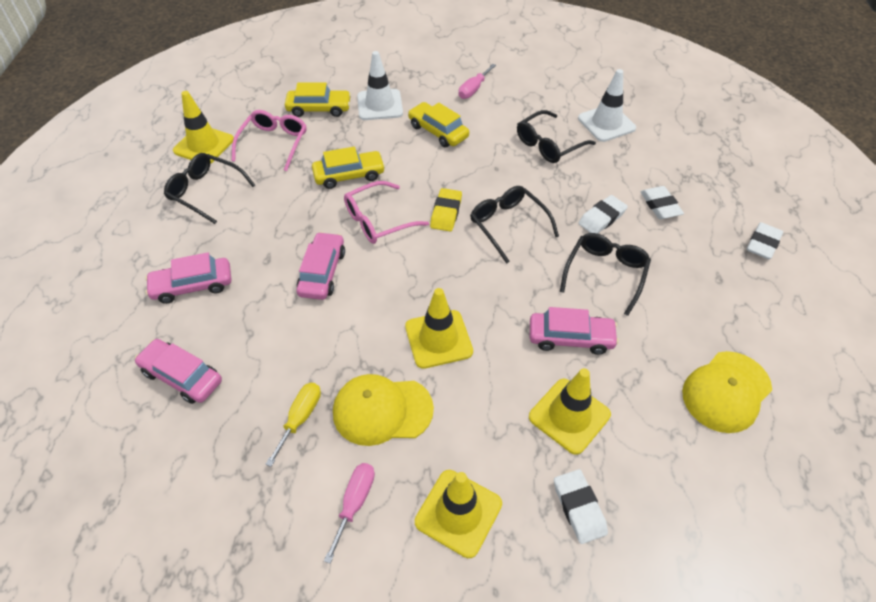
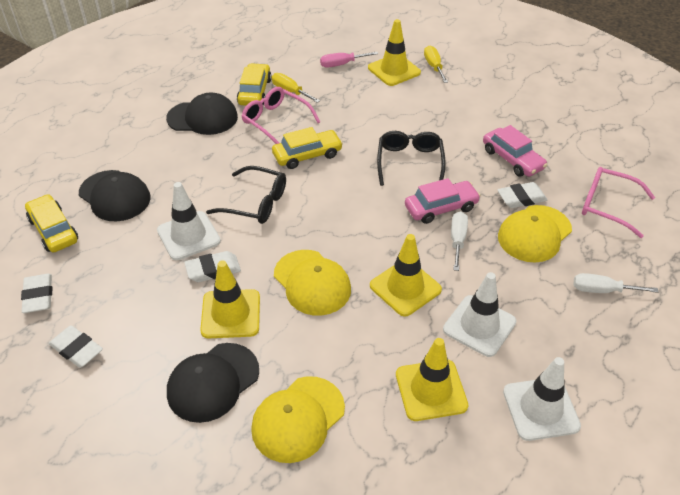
black cap: none = 0 -> [79,170,151,222] [166,93,238,135] [167,343,259,423] = 3
black glasses: [164,153,255,224] [470,186,559,264] [517,110,596,163] [560,233,651,316] = 4 -> [206,166,286,224] [377,131,446,186] = 2
pink car: [135,339,222,404] [145,252,231,304] [297,232,345,300] [530,307,619,355] = 4 -> [405,178,481,224] [483,125,547,177] = 2
pink screwdriver: [324,463,375,564] [458,64,496,99] = 2 -> [320,52,378,68] = 1
white screwdriver: none = 0 -> [451,211,468,271] [573,273,658,293] = 2
white traffic cone: [357,51,403,120] [578,69,636,142] = 2 -> [157,182,221,260] [443,272,517,357] [503,357,581,441] = 3
yellow cap: [333,374,434,446] [682,351,772,433] = 2 -> [251,376,345,463] [274,250,351,316] [498,205,572,262] = 3
yellow eraser: [430,188,462,231] = 1 -> none = 0
yellow screwdriver: [265,383,321,467] = 1 -> [272,73,320,103] [424,45,448,83] = 2

